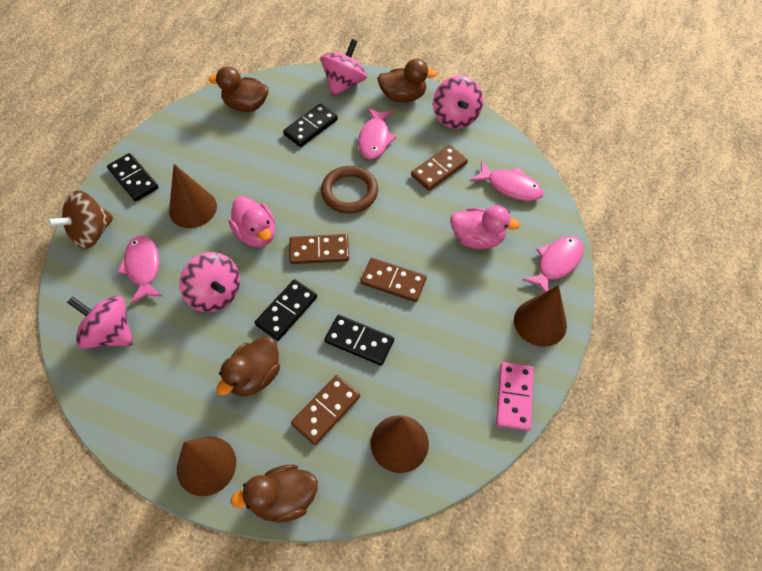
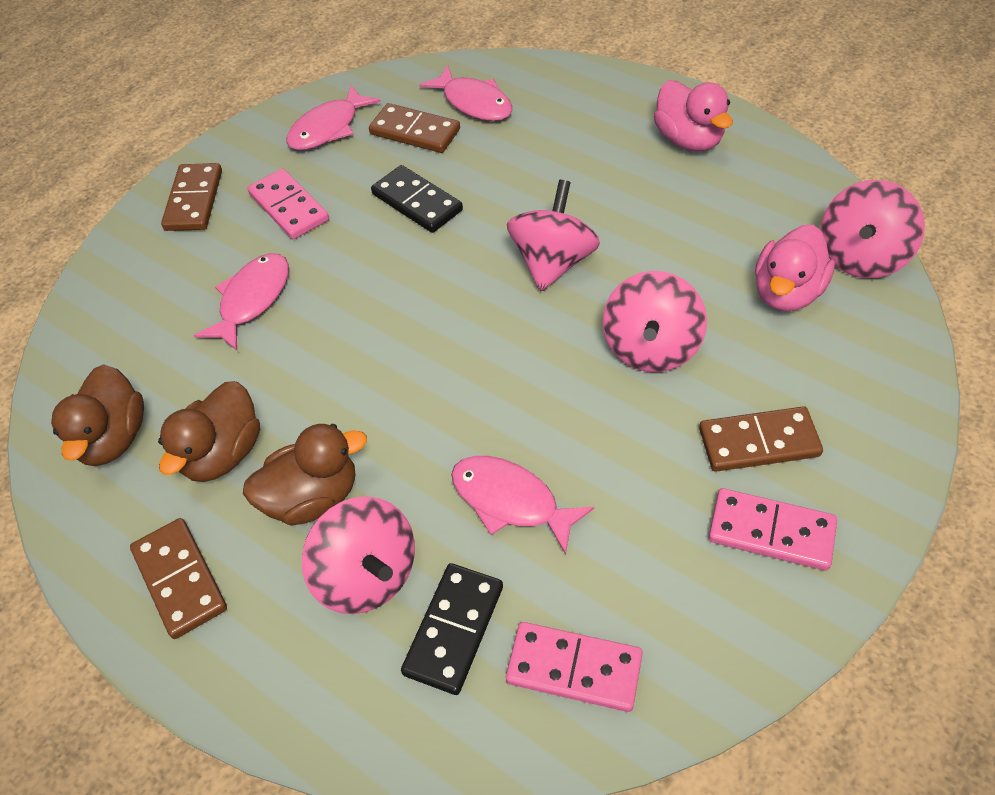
black domino: [107,153,159,202] [254,279,317,341] [283,104,338,147] [324,315,394,366] = 4 -> [371,165,463,233] [401,563,503,695] = 2
brown cone: [169,164,217,228] [177,437,236,496] [371,415,429,473] [514,285,567,347] = 4 -> none = 0
brown duck: [209,66,269,112] [216,337,280,396] [230,465,318,523] [377,59,437,103] = 4 -> [51,364,144,466] [158,381,260,482] [243,424,367,526] = 3
brown ring: [321,166,378,213] = 1 -> none = 0
brown spinning top: [47,191,114,249] = 1 -> none = 0
pink domino: [496,362,534,431] = 1 -> [247,168,329,239] [506,622,643,712] [709,488,837,571] = 3

